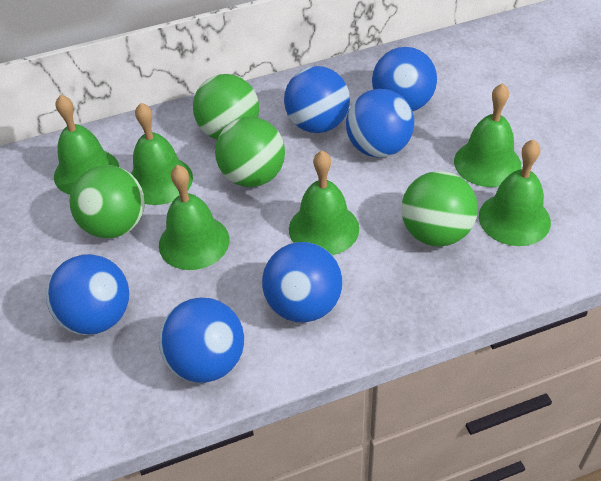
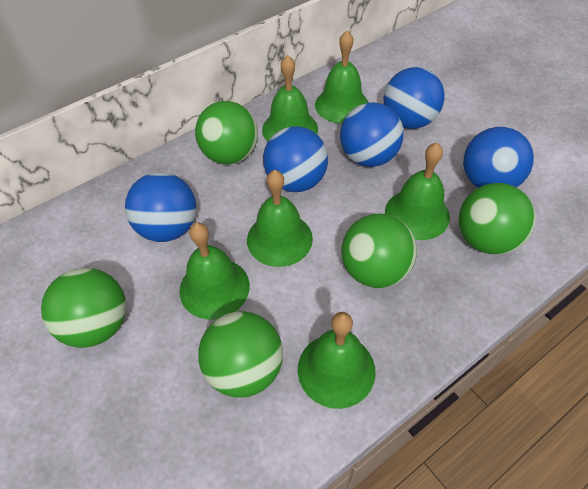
blue ball: [46,254,129,335] [159,298,244,383] [262,242,342,322] [284,66,350,133] [346,89,414,158] [372,47,437,111] = 6 -> [125,172,197,242] [263,126,328,192] [340,102,404,167] [384,67,444,129] [463,127,534,188] = 5
green ball: [69,165,145,239] [193,74,259,139] [215,117,285,187] [401,171,478,247] = 4 -> [41,268,126,348] [195,101,258,164] [199,311,283,398] [341,214,417,288] [459,183,536,255] = 5

